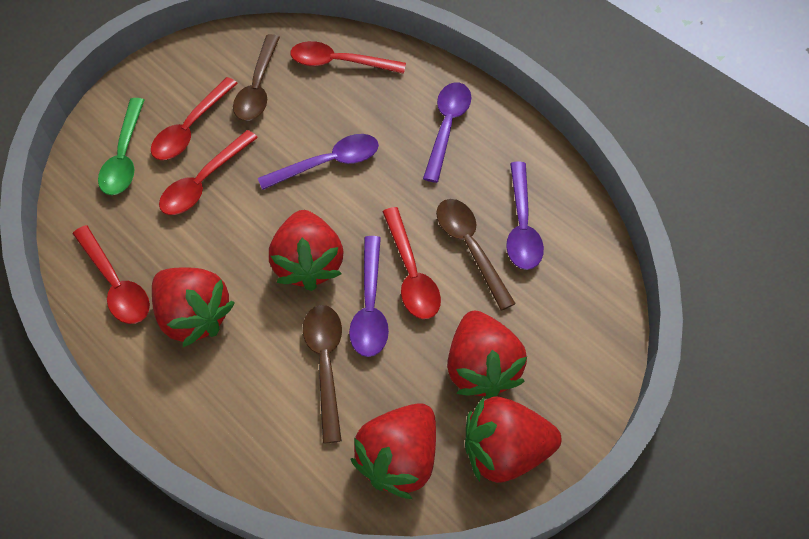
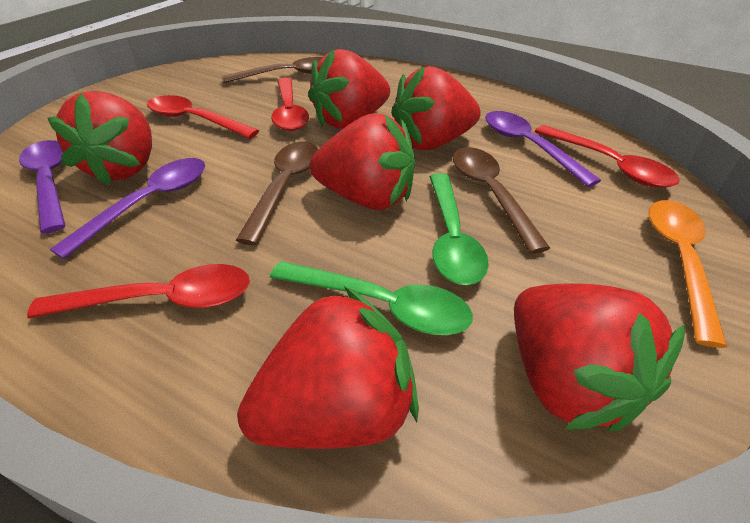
green spoon: [98,98,144,195] = 1 -> [270,261,473,335] [429,173,489,285] = 2
orange spoon: none = 0 -> [648,200,727,348] = 1
purple spoon: [258,134,379,190] [349,236,389,357] [423,82,471,183] [506,162,544,270] = 4 -> [19,140,65,234] [50,158,205,259] [485,111,601,187] = 3
red spoon: [73,225,150,324] [151,77,238,160] [159,130,258,215] [290,41,406,74] [382,207,441,319] = 5 -> [27,264,250,318] [147,95,259,139] [271,77,309,131] [535,125,680,188] = 4
red strawberry: [152,268,235,347] [269,210,343,291] [351,403,436,499] [447,311,527,399] [465,397,562,483] = 5 -> [47,91,152,186] [237,286,419,449] [308,49,390,129] [310,113,415,210] [391,66,481,150] [514,283,685,431] = 6

